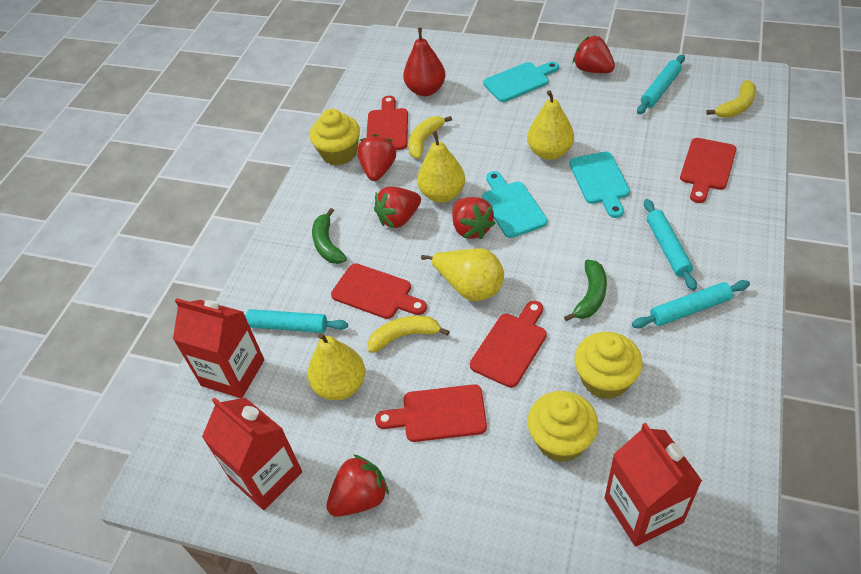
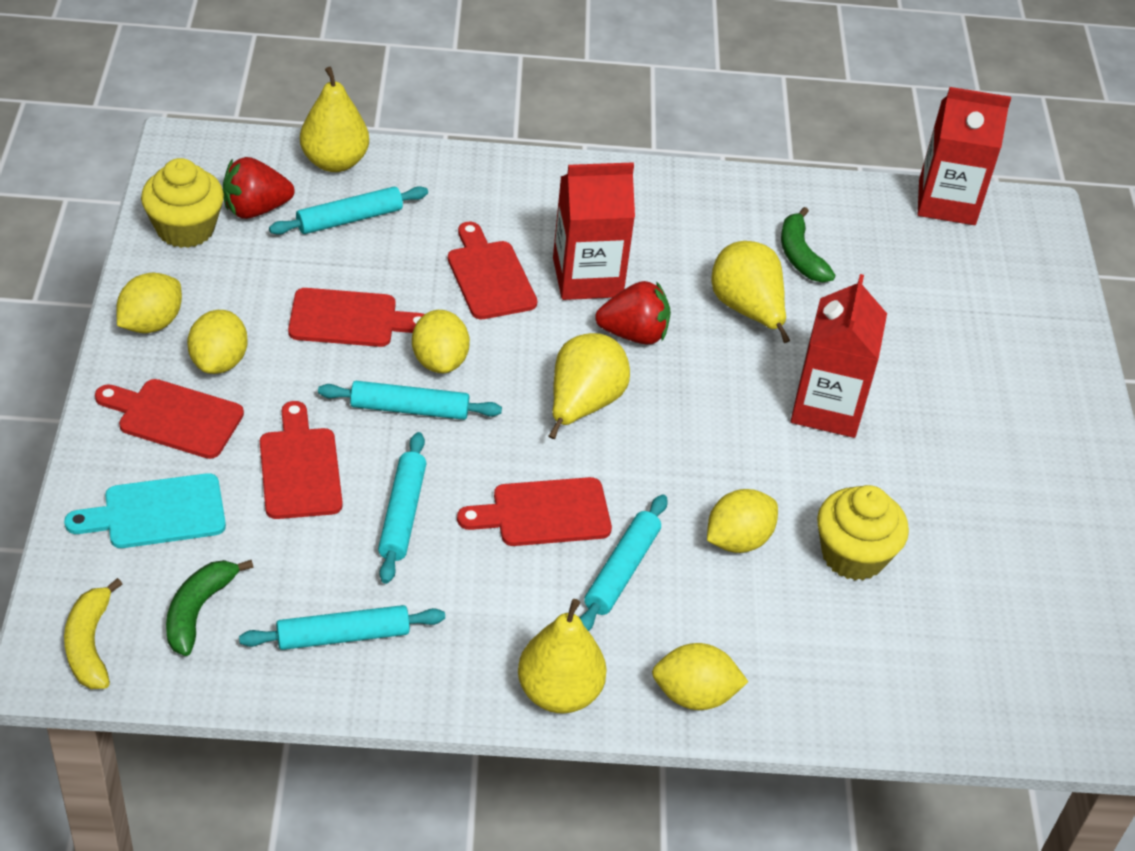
red pear: [403,28,446,96] = 1 -> none = 0
red strawberry: [326,454,389,517] [357,134,396,181] [374,186,421,228] [452,197,496,239] [573,35,615,73] = 5 -> [223,157,295,219] [595,281,671,345] = 2
turquoise cutting board: [482,171,547,238] [483,61,559,102] [569,151,630,218] = 3 -> [64,473,226,548] = 1
turquoise rolling pin: [245,309,348,333] [632,280,750,328] [637,55,685,114] [644,199,697,290] = 4 -> [239,605,445,650] [269,186,428,235] [318,381,502,420] [378,432,427,584] [580,495,668,631] = 5
yellow banana: [368,316,450,353] [408,116,452,159] [706,80,756,118] = 3 -> [64,578,122,689] = 1
yellow cupcake: [310,109,360,165] [527,391,599,462] [574,332,643,399] = 3 -> [141,158,224,248] [817,485,909,580] = 2
yellow lemon: none = 0 -> [116,273,182,333] [187,310,248,374] [412,310,470,373] [652,643,748,710] [707,489,778,553] = 5

